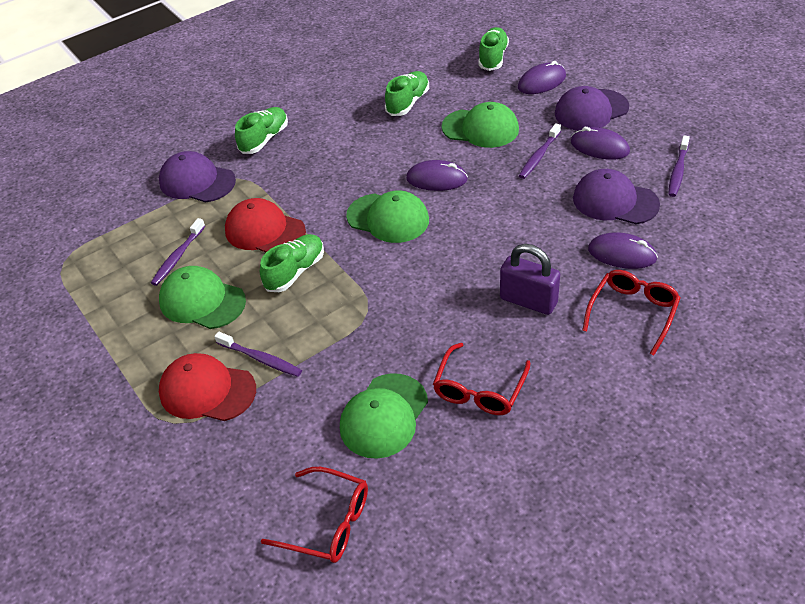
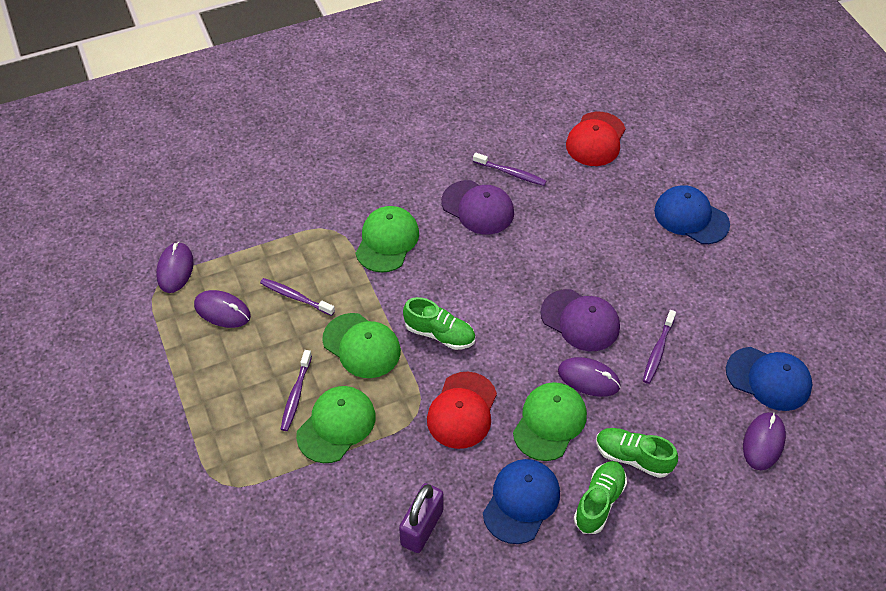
blue cap: none = 0 -> [483,459,560,544] [654,185,730,244] [726,347,812,411] = 3
green shoe: [235,107,288,154] [260,234,324,292] [385,71,429,116] [478,27,509,71] = 4 -> [403,297,475,350] [574,461,627,534] [596,428,678,478] = 3
purple cap: [159,151,236,202] [555,86,629,131] [573,169,660,224] = 3 -> [441,180,514,235] [540,289,620,351] = 2
red glasses: [261,467,368,563] [433,343,530,415] [582,270,680,356] = 3 -> none = 0

